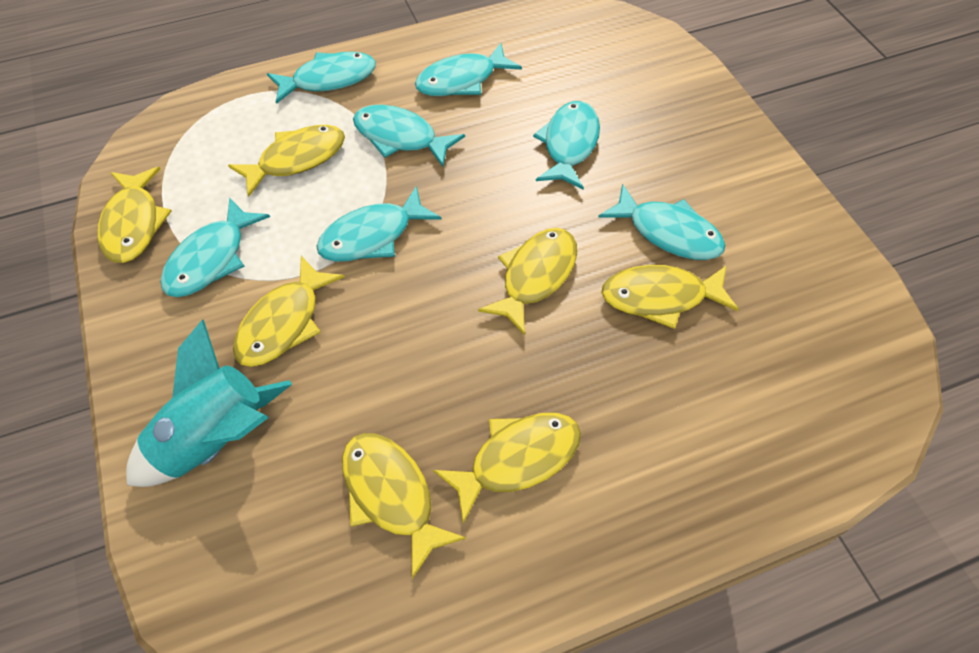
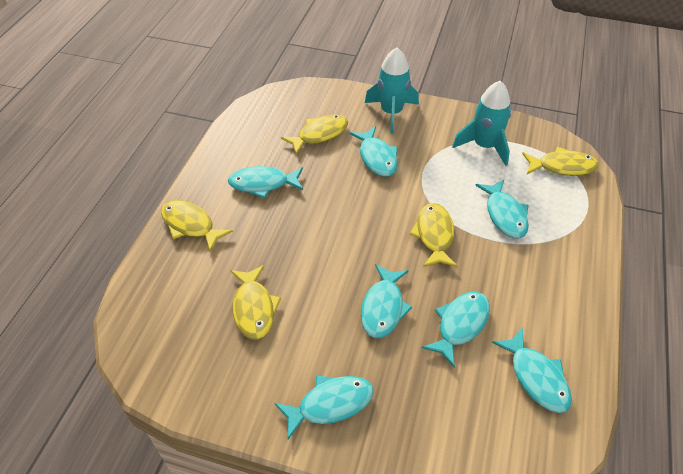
turquoise rocket: [126,319,292,487] = 1 -> [365,47,419,134] [452,81,511,166] = 2
yellow fish: [98,167,171,263] [228,125,345,197] [233,256,345,367] [342,433,466,579] [433,413,581,524] [478,228,577,335] [601,265,739,329] = 7 -> [161,200,233,252] [230,265,281,340] [281,115,348,155] [409,203,457,267] [522,147,599,176] = 5

